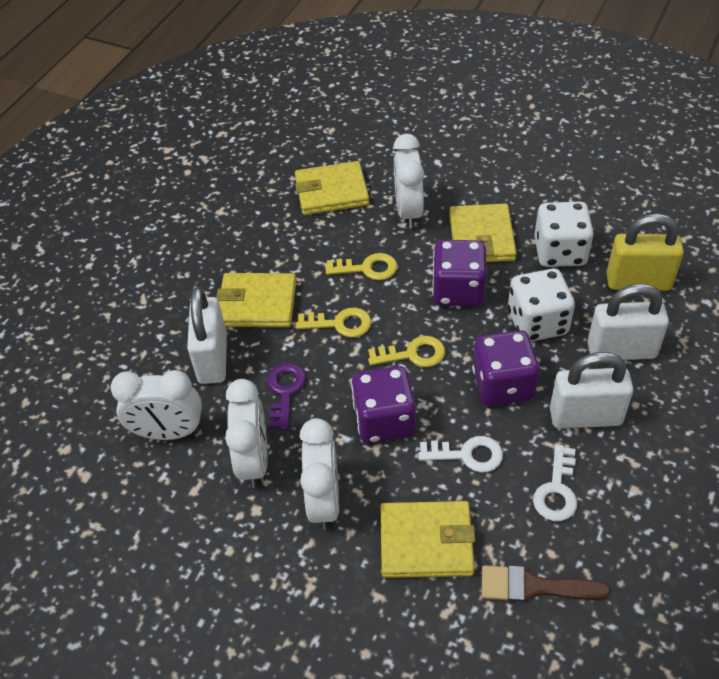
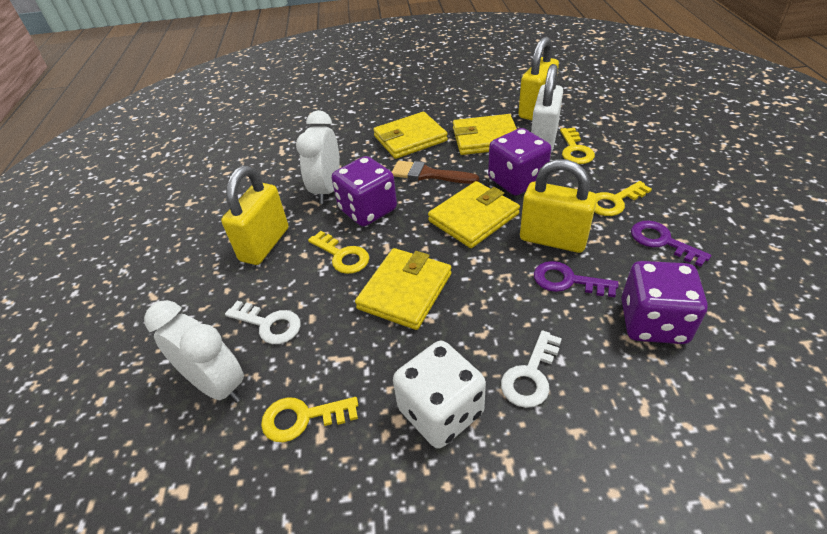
purple key: [267,363,306,430] = 1 -> [534,261,618,297] [631,221,711,267] = 2
white clock: [111,370,202,440] [225,379,268,488] [300,418,339,530] [393,134,424,228] = 4 -> [144,300,244,403] [296,110,340,204] = 2
white dice: [508,269,575,342] [534,201,594,267] = 2 -> [393,341,486,449] = 1
white padlock: [187,287,227,384] [550,352,633,429] [587,284,669,360] = 3 -> [531,64,563,152] = 1
yellow key: [296,308,371,338] [326,253,397,280] [368,336,445,367] = 3 -> [261,397,358,442] [308,231,369,274] [560,128,595,164] [594,181,652,216] = 4
yellow padlock: [607,214,684,291] = 1 -> [221,166,288,265] [518,36,559,120] [520,159,597,253] = 3

